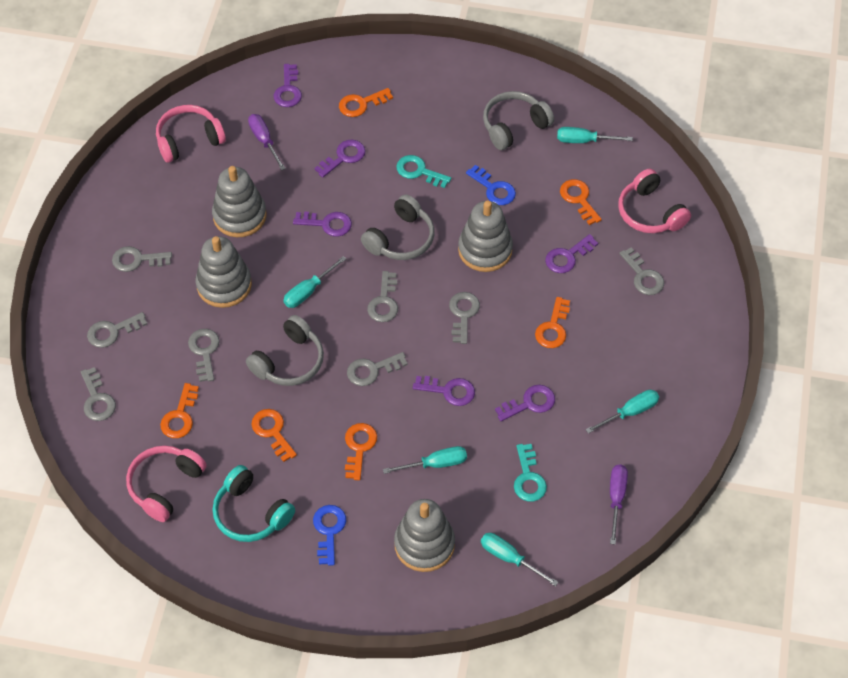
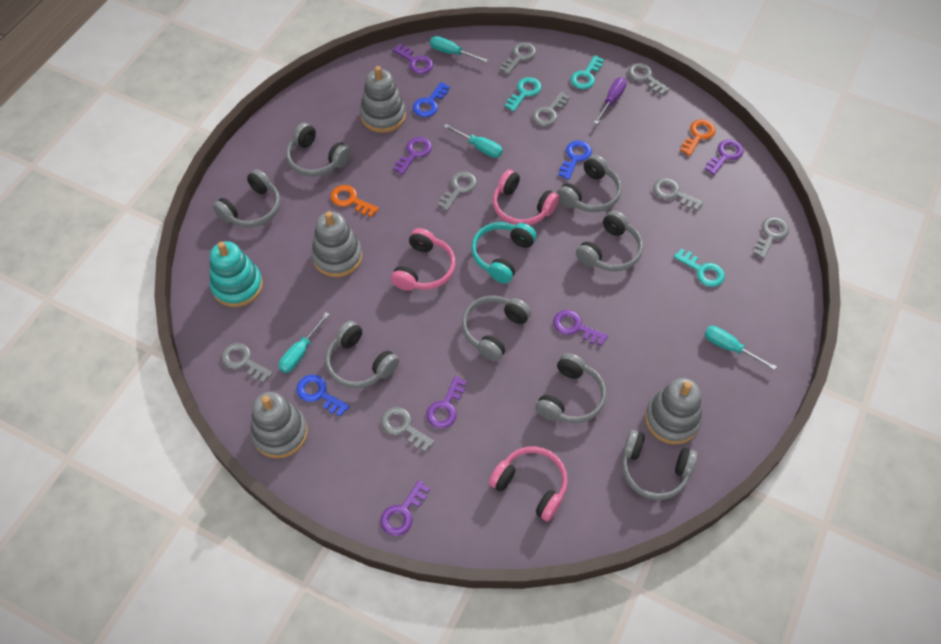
blue key: [313,505,346,566] [466,165,516,205] = 2 -> [296,375,350,417] [413,82,450,117] [558,140,592,180] = 3
grey headphones: [246,315,324,386] [361,194,435,260] [483,91,554,150] = 3 -> [213,169,280,228] [286,123,351,177] [325,321,399,388] [462,295,532,362] [535,353,606,423] [557,155,622,212] [576,210,643,271] [622,430,698,500] = 8
orange key: [160,383,199,438] [251,409,297,462] [339,88,393,117] [345,423,377,480] [535,297,570,348] [560,179,602,225] = 6 -> [331,185,379,217] [680,119,716,156] = 2
purple screwdriver: [248,114,286,171] [610,464,628,545] = 2 -> [594,77,627,124] = 1
turquoise key: [396,155,451,188] [514,444,547,502] = 2 -> [505,77,542,112] [570,55,604,89] [674,248,725,287] = 3
turquoise screwdriver: [283,256,346,308] [383,446,467,474] [481,533,558,587] [557,127,633,143] [585,390,659,434] = 5 -> [279,312,330,373] [430,36,488,63] [443,124,503,158] [704,326,777,370] = 4
turquoise stacking toy: none = 0 -> [210,241,263,307] = 1

